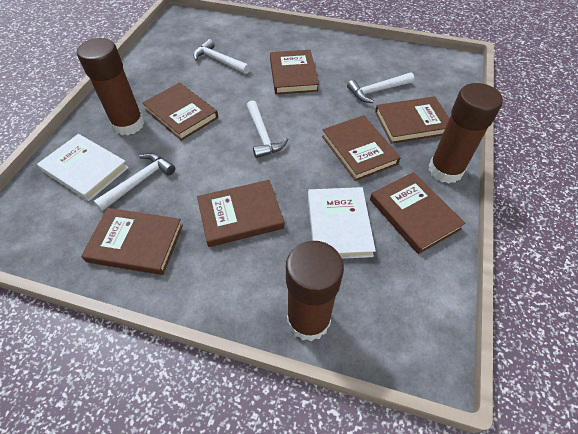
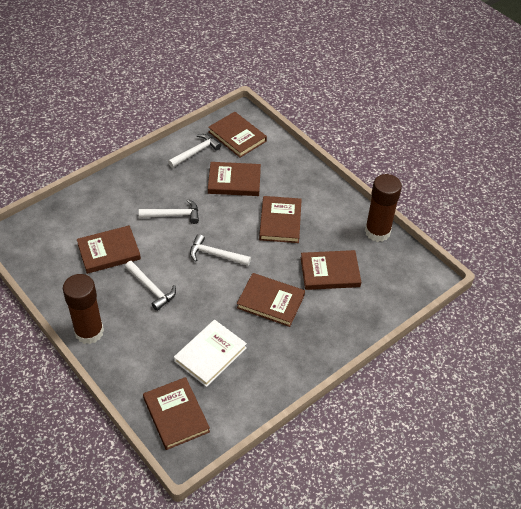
brown glue stick: [77,38,144,135] [286,241,344,341] [429,83,503,183] = 3 -> [63,274,104,344] [365,174,402,242] = 2
white book: [37,134,129,201] [308,187,376,259] = 2 -> [174,320,247,387] = 1

